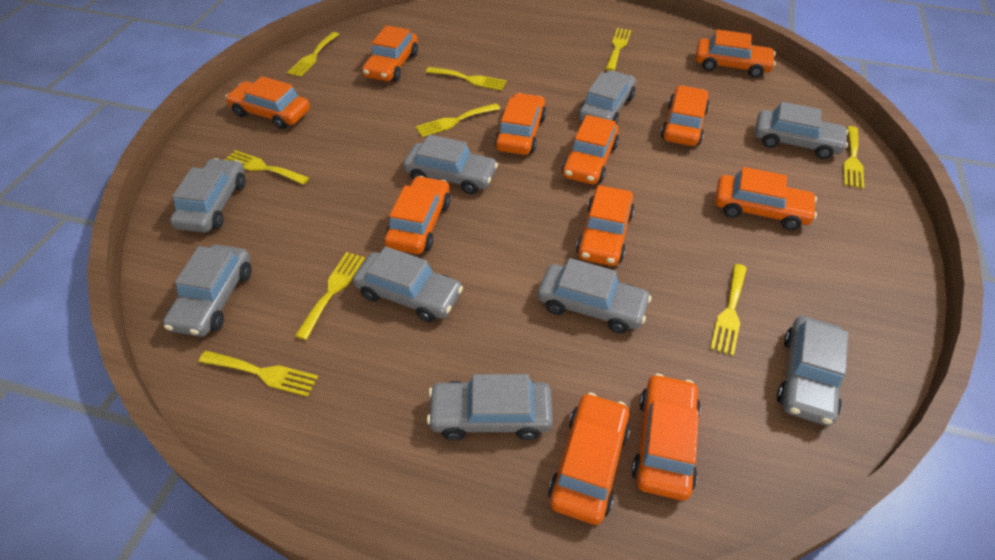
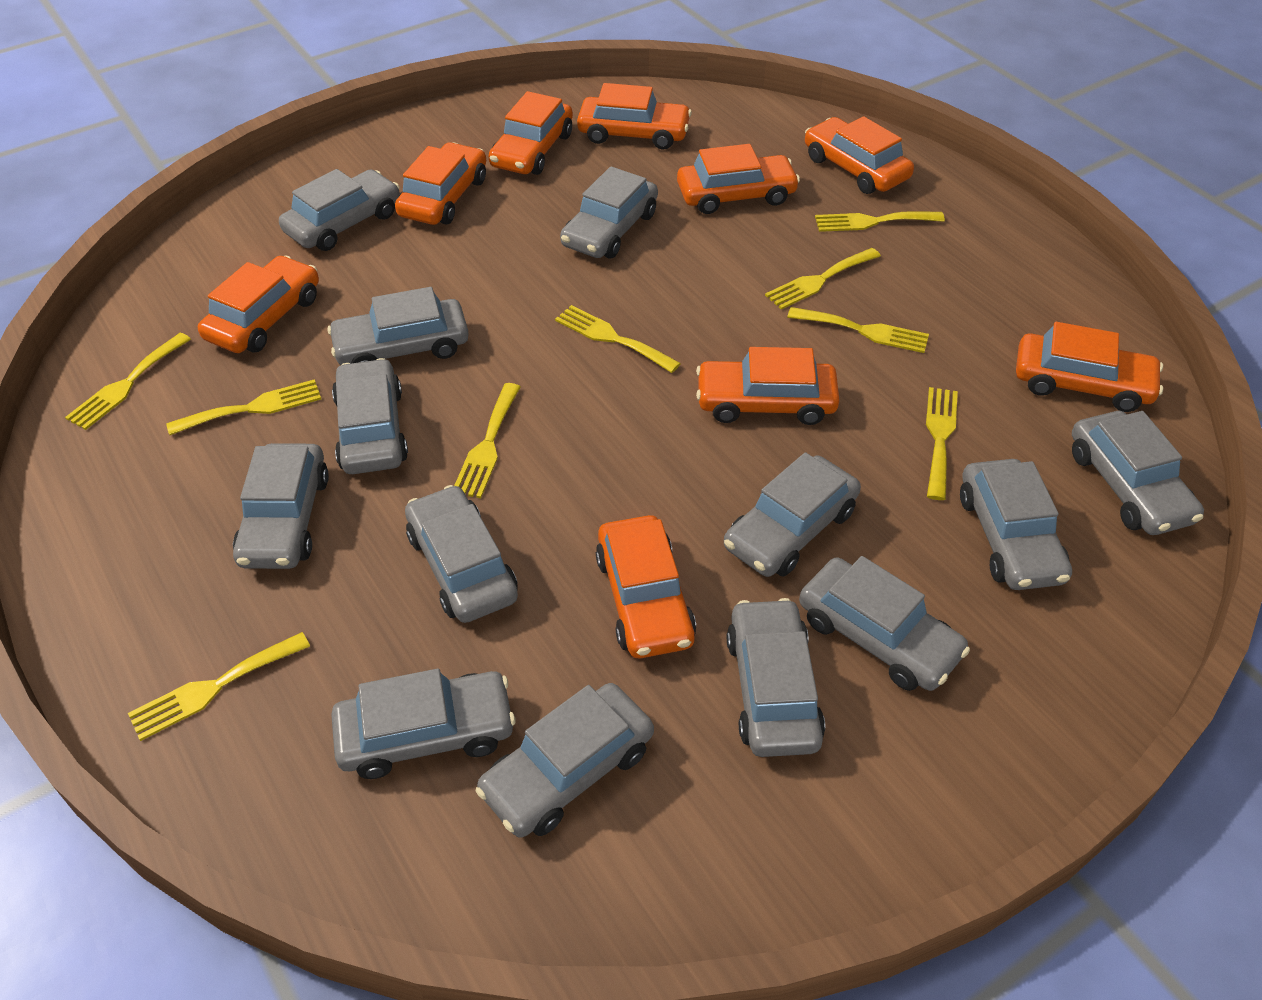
grey car: [163,245,251,337] [170,158,246,232] [353,246,463,322] [403,135,498,194] [427,374,553,440] [538,258,651,333] [579,70,636,124] [755,102,848,159] [777,316,848,426] = 9 -> [233,443,329,569] [279,169,400,251] [327,287,469,365] [331,669,515,779] [332,358,408,474] [405,485,518,623] [476,683,654,838] [560,166,658,258] [724,452,861,577] [727,598,825,757] [799,556,970,691] [960,459,1072,590] [1072,411,1204,535] = 13
orange car: [225,76,310,129] [362,25,418,81] [384,176,451,254] [495,93,546,155] [548,393,630,525] [562,115,619,185] [576,185,634,266] [631,374,701,500] [661,85,710,146] [695,29,776,78] [715,167,817,230] = 11 -> [198,256,319,353] [395,142,486,225] [488,91,573,175] [577,83,692,150] [596,515,696,658] [677,144,800,214] [696,347,840,425] [805,116,914,194] [1016,322,1163,412] = 9

